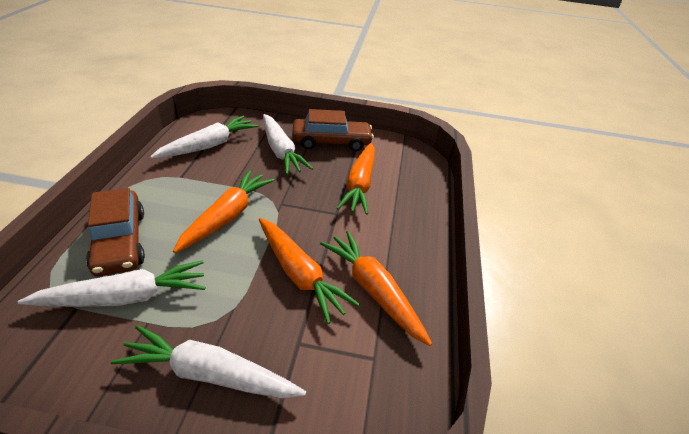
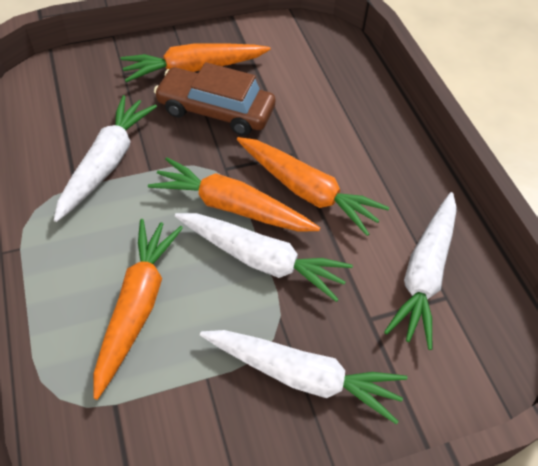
brown car: [86,188,145,276] [292,109,374,151] = 2 -> [154,62,275,136] = 1

